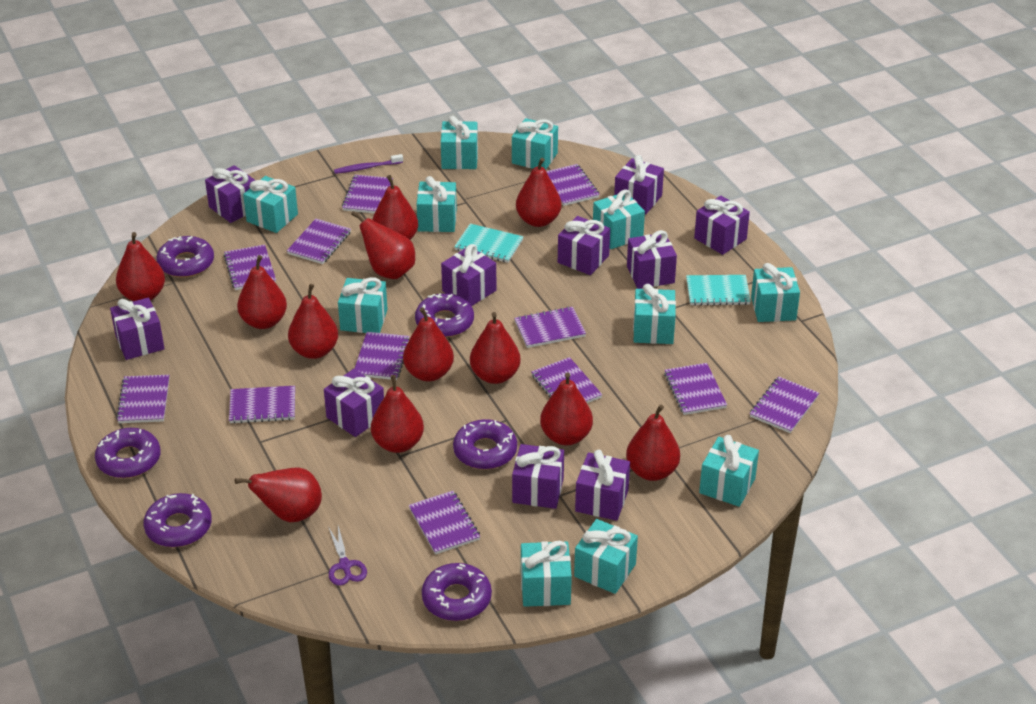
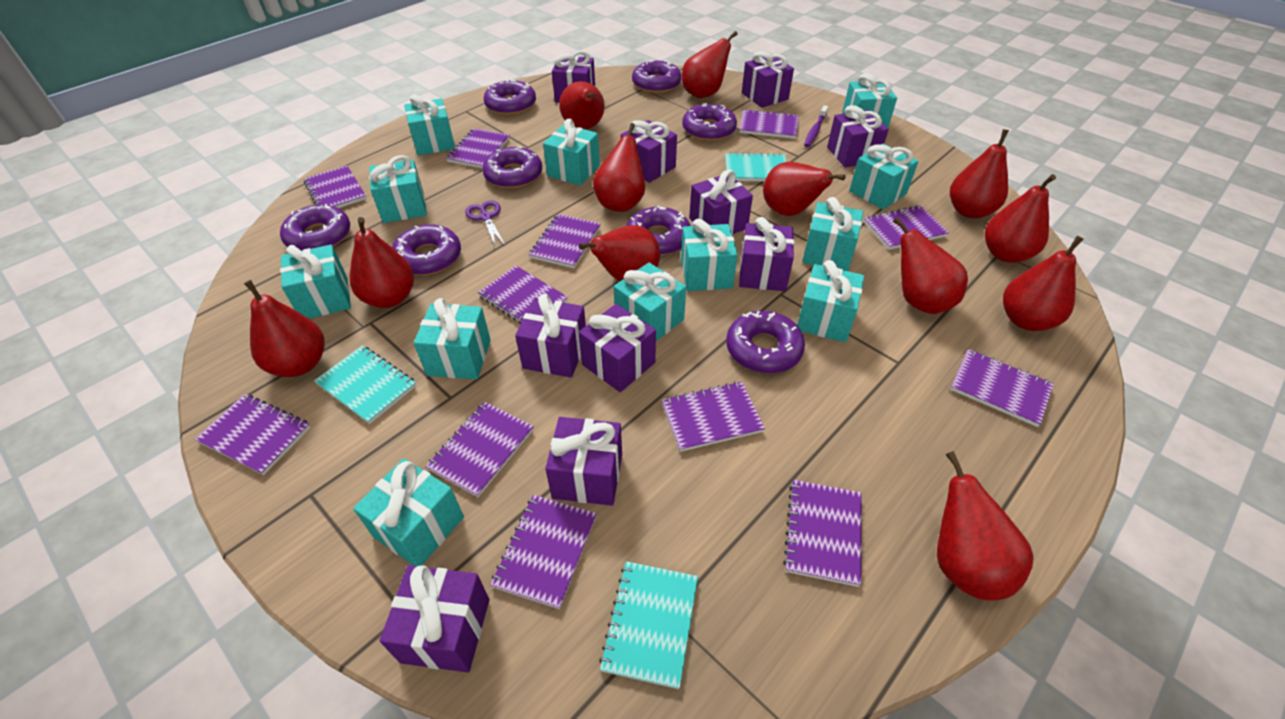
purple donut: [95,428,160,478] [143,493,212,547] [156,236,214,277] [415,293,474,337] [422,563,492,621] [453,419,517,469] = 6 -> [280,204,350,251] [392,225,461,275] [482,146,542,188] [484,79,536,115] [626,205,691,255] [632,60,682,93] [682,103,737,141] [726,311,805,373] = 8
turquoise gift: [243,176,298,233] [338,277,388,333] [417,176,457,232] [441,116,478,169] [512,118,558,170] [521,541,572,607] [574,519,638,594] [593,189,645,249] [633,284,676,344] [699,435,759,507] [751,263,800,322] = 11 -> [280,244,351,319] [353,458,464,566] [369,155,427,223] [404,94,455,156] [414,298,491,379] [543,118,600,186] [614,262,686,341] [681,219,738,291] [797,260,864,342] [802,197,863,271] [842,73,897,128] [849,144,919,209] = 12
turquoise notebook: [454,224,524,263] [686,275,751,306] = 2 -> [314,346,416,424] [599,561,698,689] [725,152,786,181] = 3

